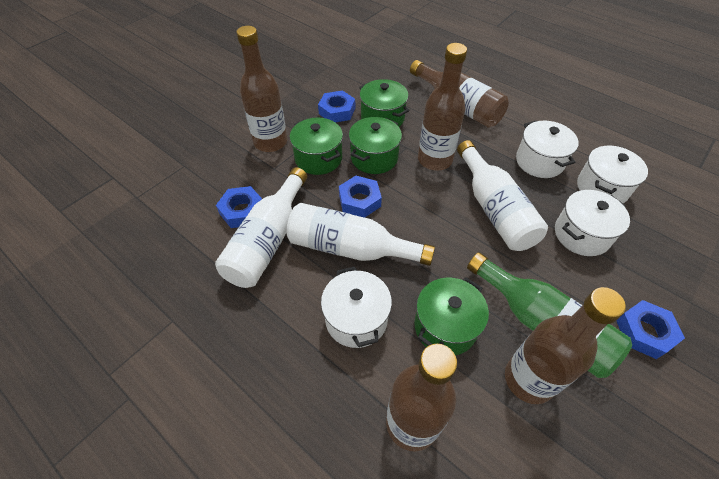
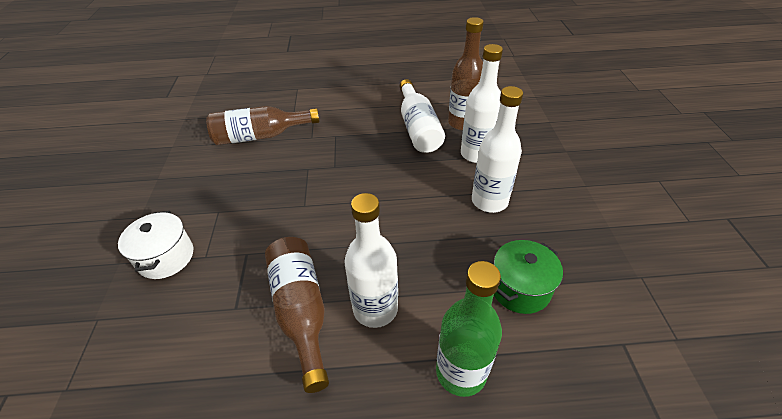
blue nut: [216,186,262,228] [318,91,355,122] [339,176,382,218] [616,300,685,359] = 4 -> none = 0
brown bottle: [236,26,288,152] [386,344,457,451] [410,60,509,128] [418,43,467,171] [505,287,626,404] = 5 -> [206,106,320,145] [265,237,329,393] [448,17,484,131] = 3
green pot: [290,118,343,175] [349,117,402,174] [359,79,410,127] [414,277,489,355] = 4 -> [494,240,563,314] = 1
white bottle: [215,167,307,288] [287,203,435,266] [457,140,548,251] = 3 -> [345,193,398,328] [399,79,445,153] [461,44,503,163] [472,86,523,213] = 4
white pot: [321,266,392,348] [516,120,579,178] [555,190,630,256] [577,146,648,203] = 4 -> [118,211,193,279] = 1

